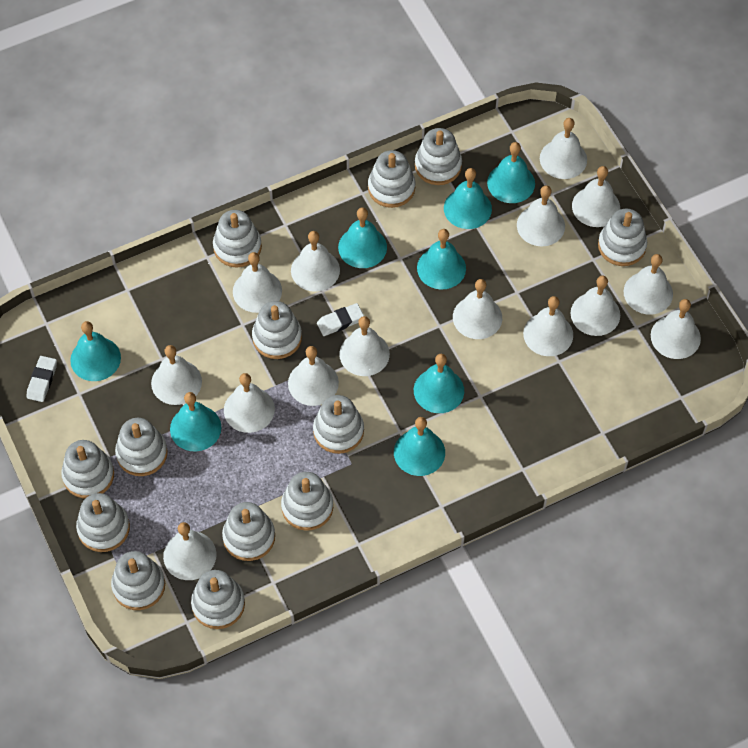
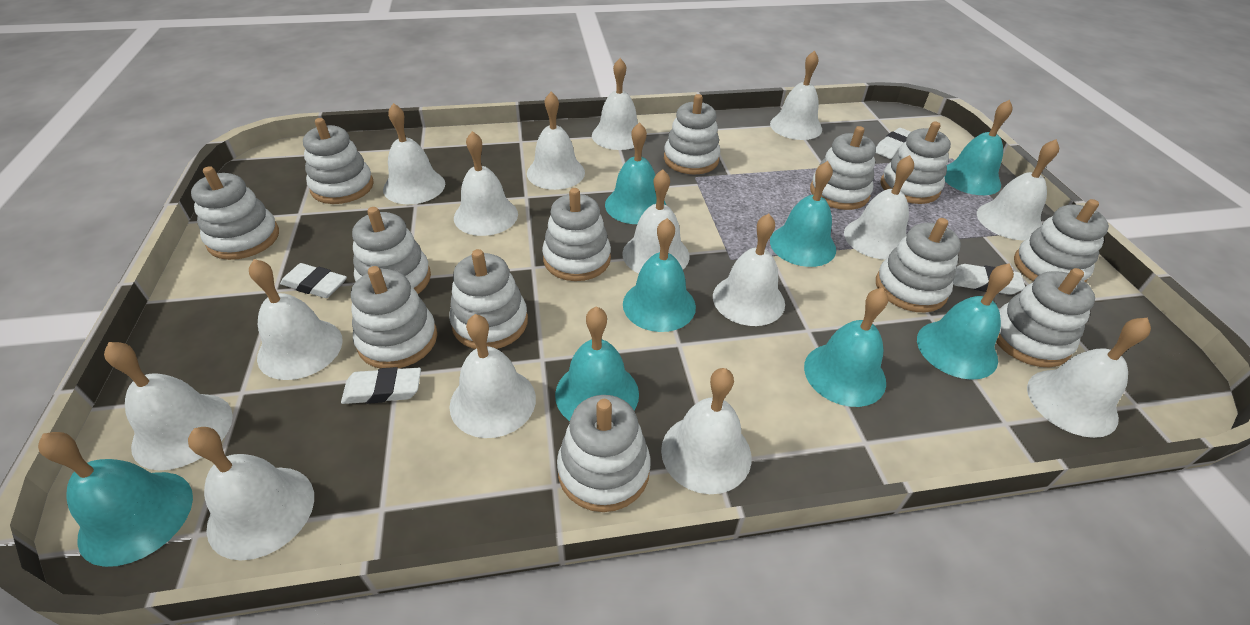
white eraser: [26,356,57,402] [317,303,364,336] = 2 -> [280,263,347,298] [341,367,421,404] [876,128,911,159] [953,264,1025,295] = 4

